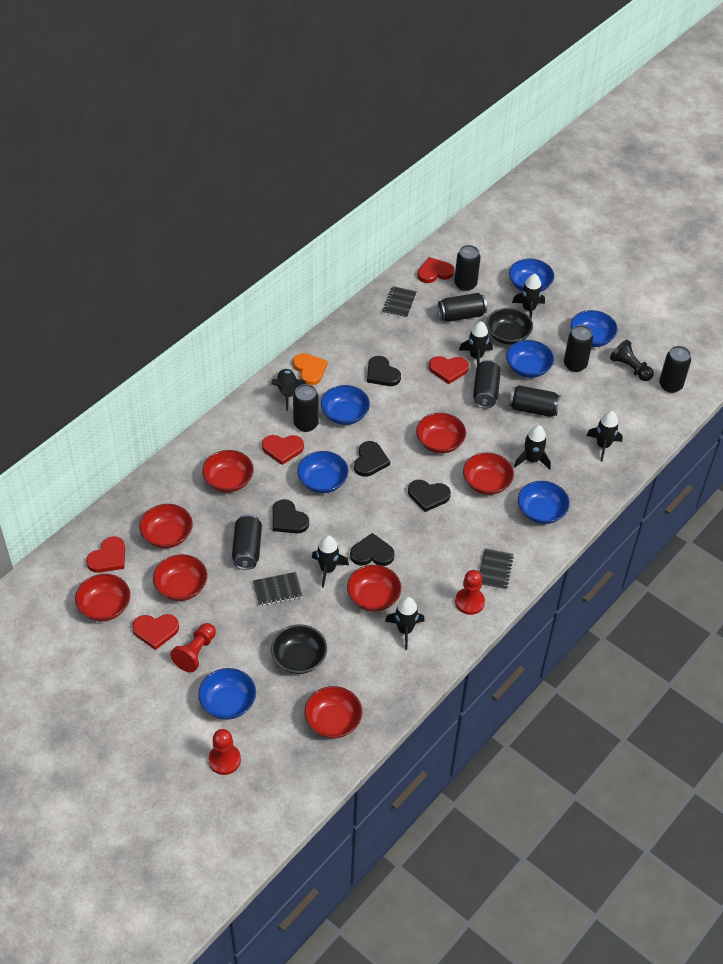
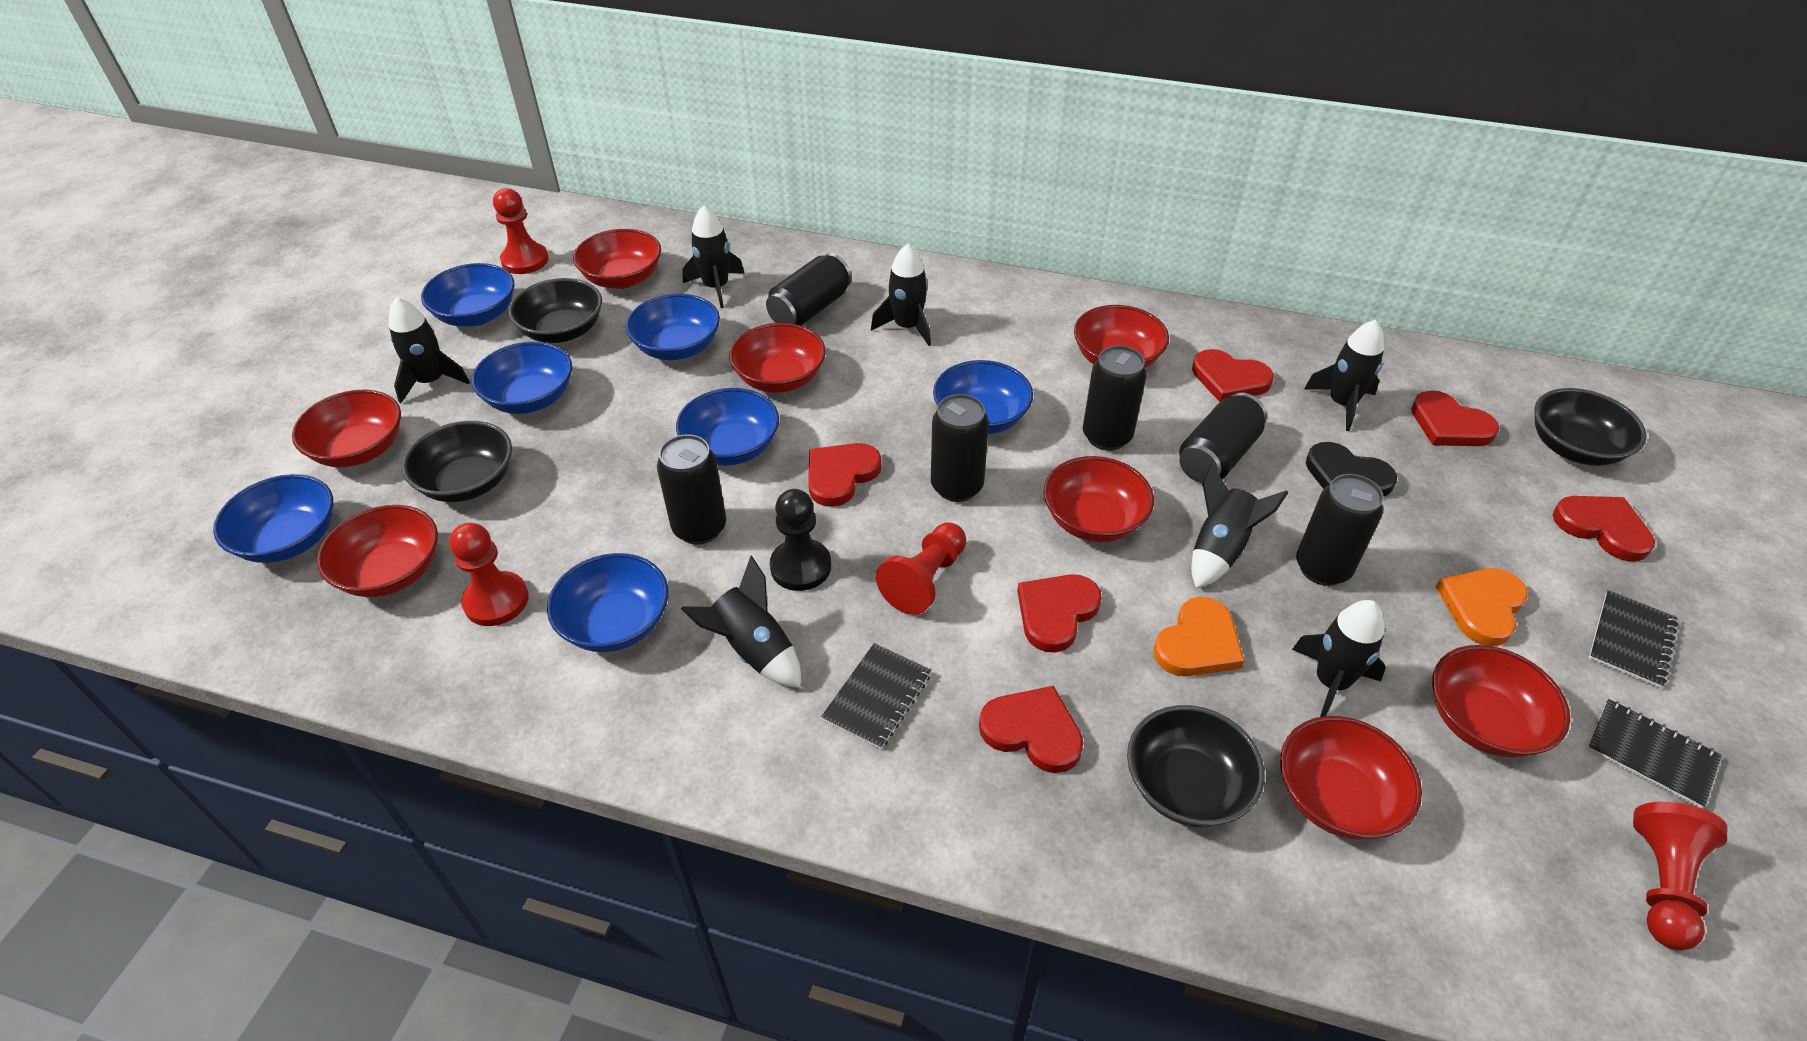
black bowl: [271,624,327,674] [486,308,533,345] = 2 -> [402,421,512,502] [508,278,602,343] [1127,705,1265,827] [1534,388,1647,466] = 4
black can: [232,514,262,570] [293,384,319,432] [438,293,487,322] [454,245,481,291] [473,360,501,408] [509,385,561,417] [564,325,593,372] [659,346,691,393] = 8 -> [657,434,726,545] [766,253,852,326] [931,394,989,502] [1083,345,1147,451] [1179,393,1267,483] [1296,474,1384,586] = 6
black heart: [272,499,309,533] [350,533,395,566] [354,441,390,477] [367,356,401,386] [408,480,451,512] = 5 -> [1306,442,1397,496] = 1
orange heart: [293,353,327,385] = 1 -> [1153,597,1244,677] [1436,568,1528,646] = 2
red heart: [86,536,125,573] [132,614,179,650] [262,435,304,465] [417,257,454,283] [429,356,469,384] = 5 -> [808,443,882,507] [979,686,1084,773] [1017,574,1102,653] [1192,349,1274,402] [1411,390,1499,446] [1553,496,1655,562] = 6
red pawn: [170,623,216,672] [209,729,241,775] [455,570,485,615] = 3 -> [449,523,529,626] [493,188,549,274] [876,522,966,615] [1633,802,1727,951] = 4

